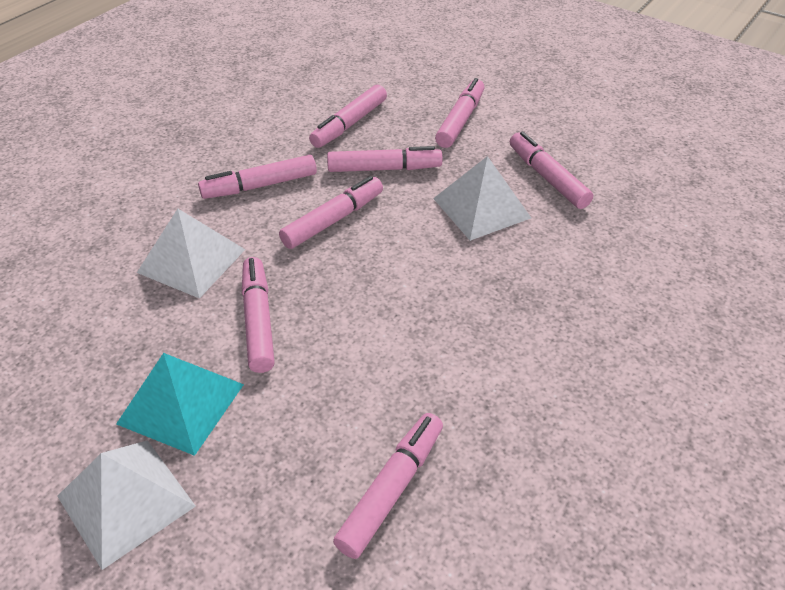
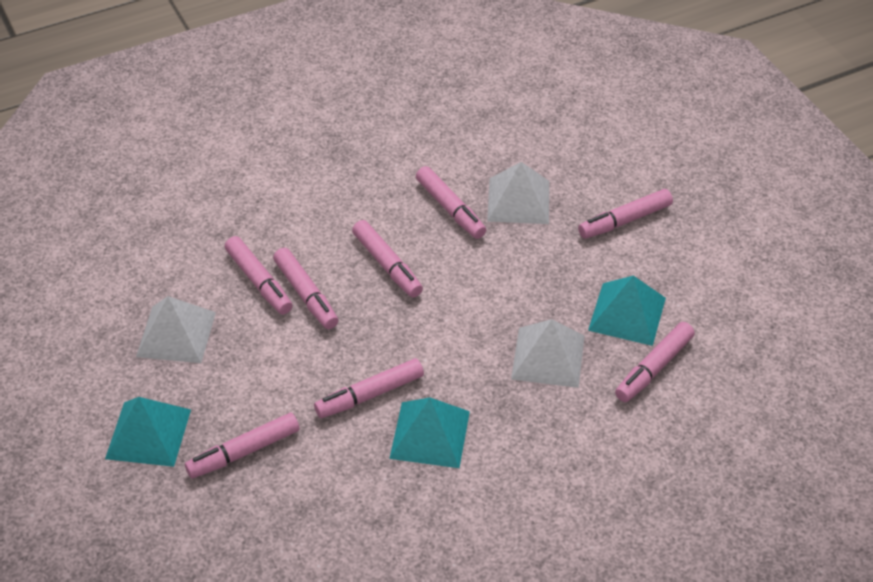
turquoise pyramid: [116,353,244,456] = 1 -> [105,397,191,467] [389,398,470,468] [588,276,666,346] = 3

